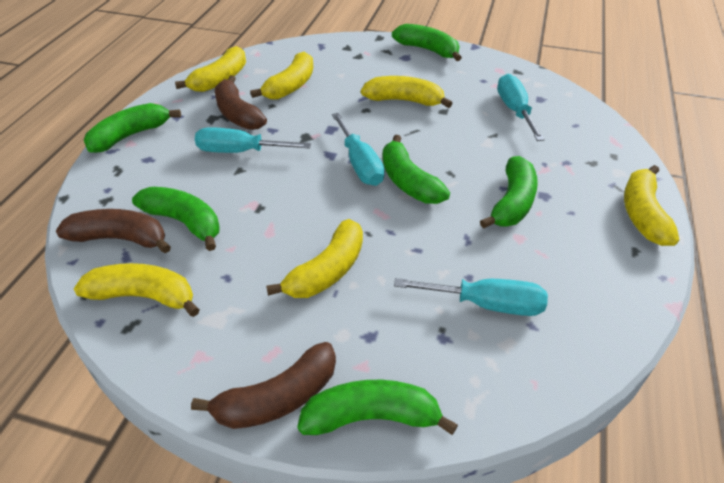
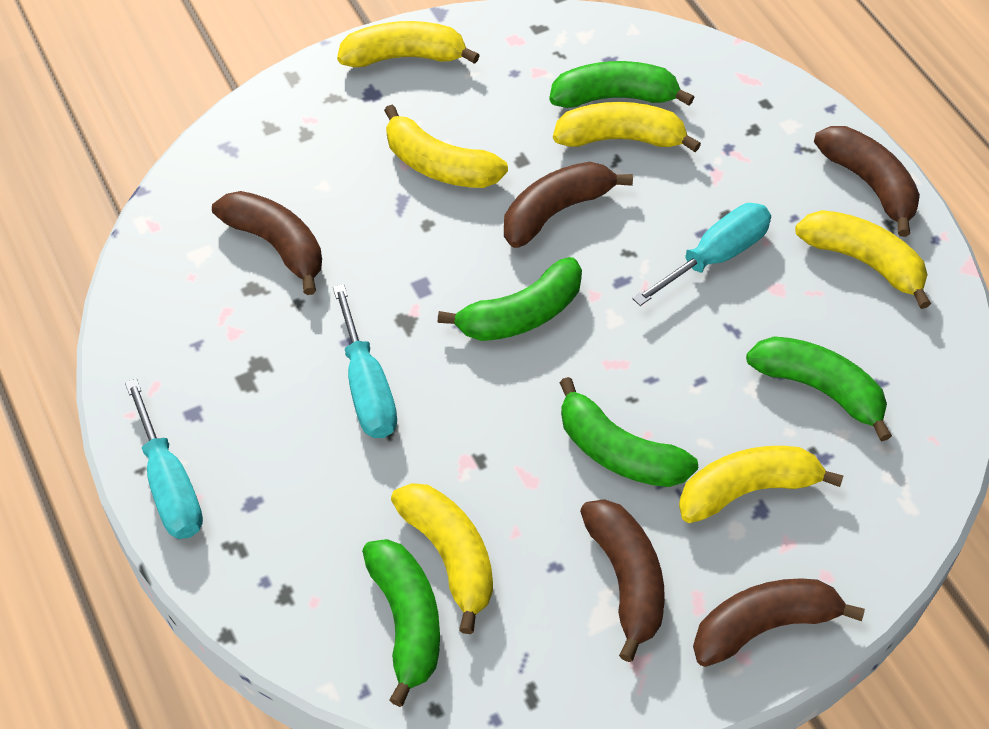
brown banana: [56,209,171,253] [191,342,336,429] [215,75,267,130] = 3 -> [212,191,322,295] [504,162,633,248] [580,499,665,662] [693,578,865,667] [814,126,920,237] = 5
green banana: [84,103,181,153] [132,187,220,251] [297,380,458,435] [382,135,450,204] [392,24,462,61] [480,156,538,229] = 6 -> [362,539,440,707] [438,257,582,341] [549,61,694,108] [559,377,698,487] [746,336,892,442] = 5
turquoise screwdriver: [195,127,311,153] [332,113,385,186] [394,278,548,316] [497,74,545,141] = 4 -> [125,379,203,539] [333,284,397,438] [632,203,771,306] = 3

